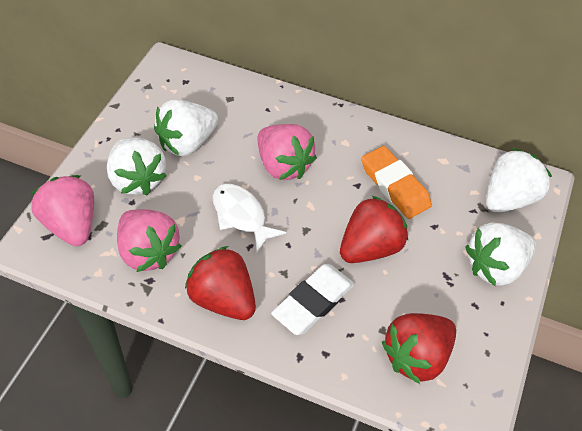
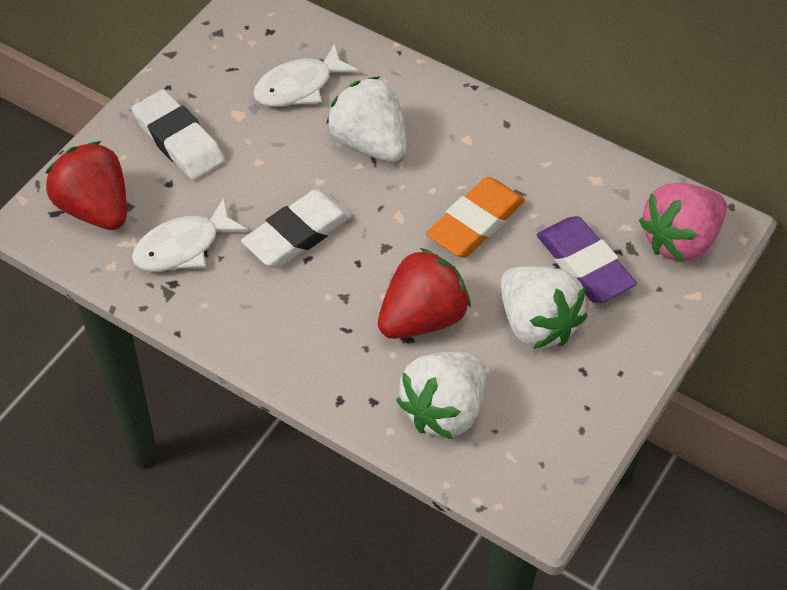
pink strawberry: [31,175,94,246] [117,209,182,272] [258,124,317,180] = 3 -> [639,182,727,263] = 1
purple eraser: none = 0 -> [537,216,637,303] = 1
red strawberry: [185,246,256,320] [340,196,408,263] [382,313,456,384] = 3 -> [45,141,127,230] [378,248,471,339] = 2
white eraser: [271,264,355,335] = 1 -> [132,90,225,180] [241,189,352,268] = 2
white fish: [212,184,286,252] = 1 -> [132,198,248,272] [253,43,359,107] = 2
white strawberry: [107,137,167,195] [154,99,218,156] [465,222,536,287] [486,148,552,213] = 4 -> [326,76,406,162] [396,352,486,439] [501,266,587,349] = 3

